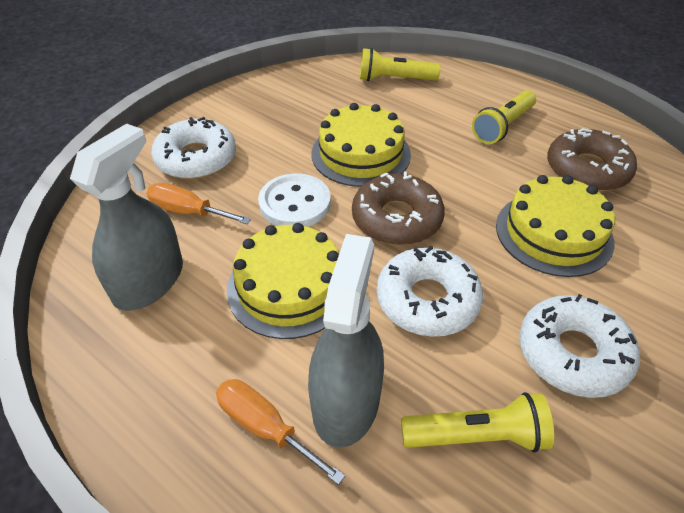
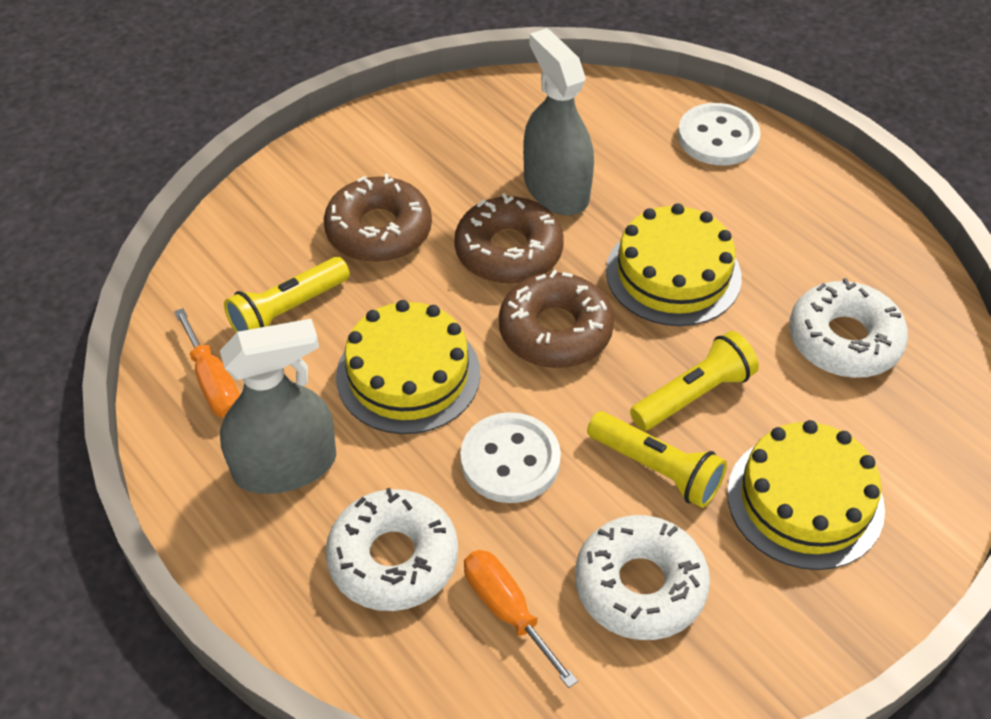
brown donut: [352,172,445,245] [547,128,637,192] = 2 -> [324,174,432,262] [454,193,564,284] [499,270,614,368] = 3
white button: [258,173,331,227] = 1 -> [460,412,561,503] [678,103,761,165] = 2

